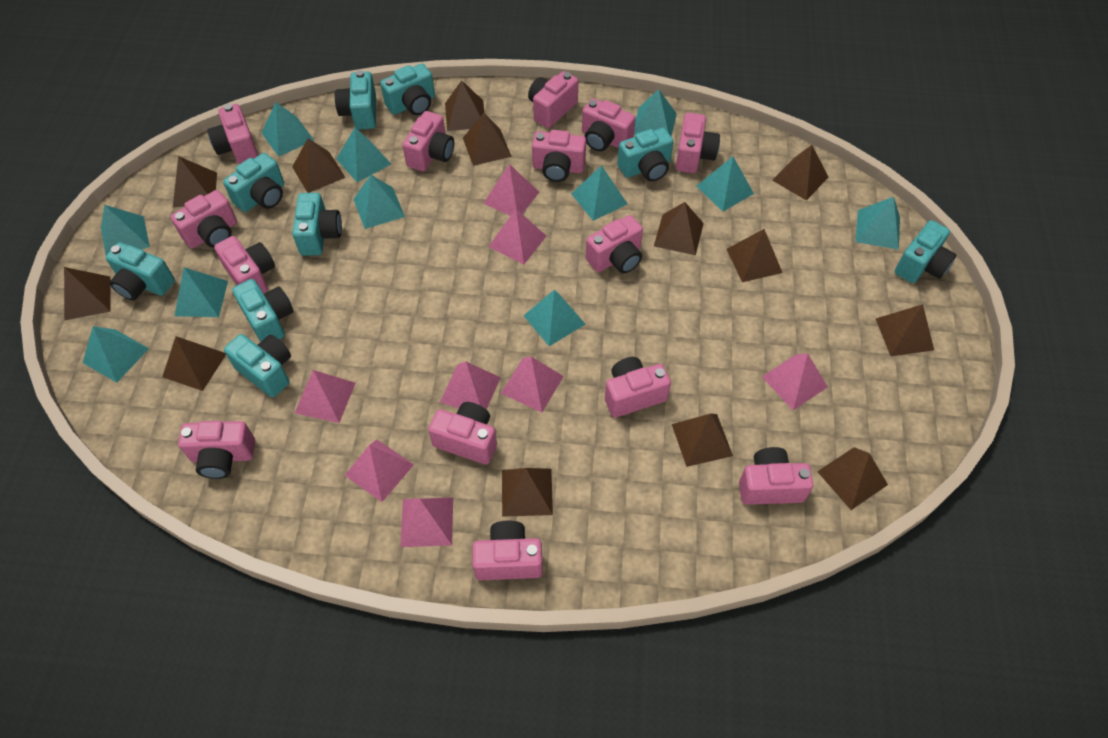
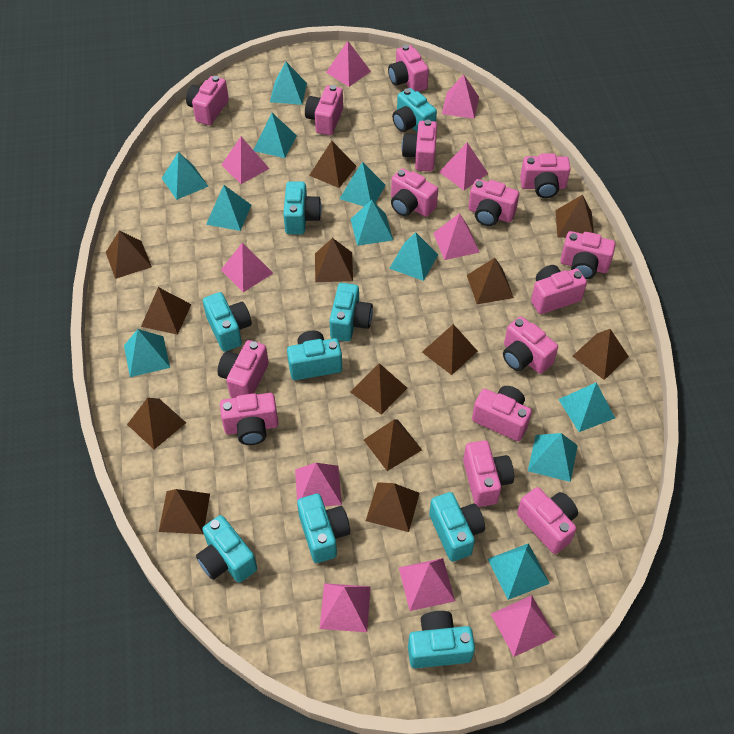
pink camera: [170,190,237,249] [178,421,255,479] [207,104,258,164] [214,236,275,293] [402,111,454,171] [428,402,497,465] [472,521,543,580] [528,71,578,128] [532,130,586,182] [582,98,636,152] [586,215,643,274] [605,357,671,418] [676,113,720,173] [739,447,814,505] = 14 -> [186,76,229,125] [218,340,269,398] [220,393,278,445] [305,85,343,135] [388,45,429,92] [391,168,438,217] [402,120,437,171] [463,440,514,507] [468,179,519,226] [472,386,532,441] [503,316,558,374] [517,487,578,554] [520,153,571,198] [531,265,587,314] [560,231,616,279] = 15
pink pyramid: [295,370,355,423] [344,439,414,502] [400,497,453,547] [440,362,501,410] [483,164,539,216] [488,209,547,265] [501,356,564,412] [762,353,828,410] = 8 -> [221,242,273,292] [222,137,270,184] [295,463,342,509] [320,583,371,632] [326,41,371,87] [399,558,455,611] [433,213,480,260] [439,143,488,190] [442,74,479,119] [491,595,555,657] = 10

